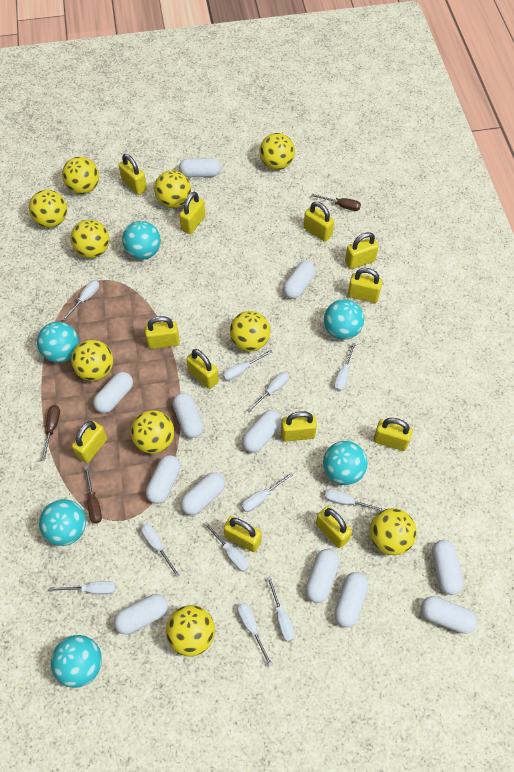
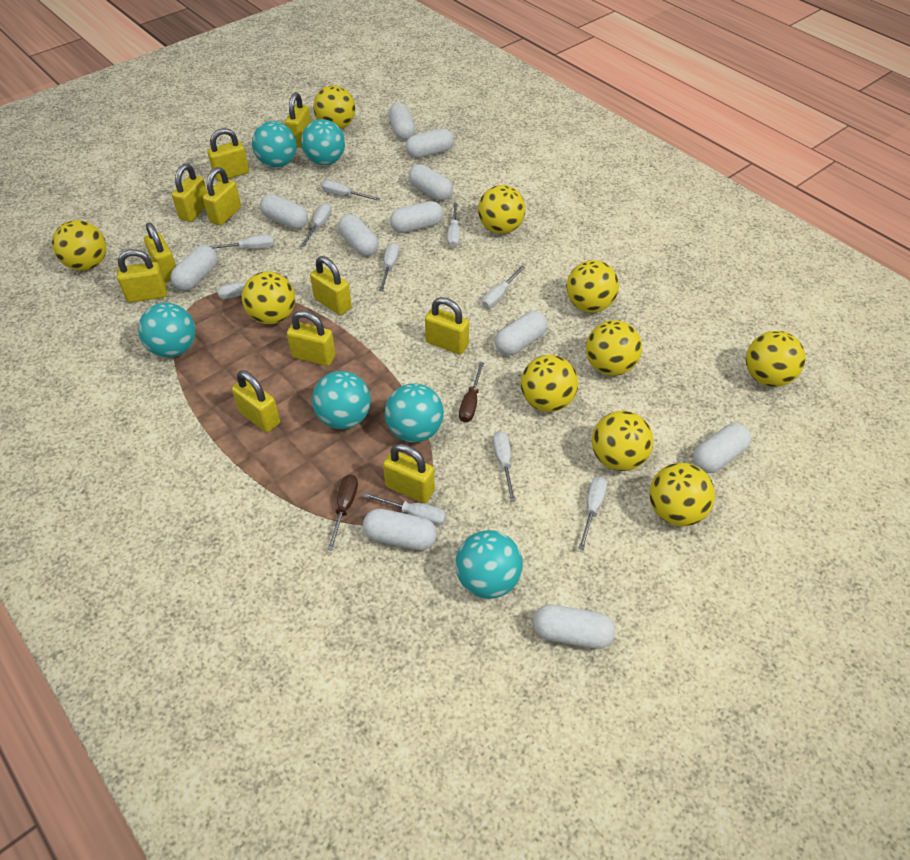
brown screwdriver: [41,405,60,461] [84,465,102,524] [311,194,361,211] = 3 -> [327,474,358,551] [459,362,484,423] = 2
white capsule: [93,372,133,413] [114,594,168,635] [146,455,181,504] [173,393,204,438] [179,158,221,177] [181,472,225,515] [242,410,282,453] [283,261,315,299] [305,549,339,603] [334,572,368,627] [421,596,477,634] [432,540,463,595] = 12 -> [170,245,218,291] [260,194,308,229] [338,214,379,256] [363,509,437,550] [388,103,415,140] [390,201,443,233] [406,128,454,158] [408,164,453,201] [495,311,547,355] [533,604,615,649] [693,423,751,473] = 11
white screwdriver: [50,581,116,594] [62,280,99,321] [141,523,180,577] [204,522,249,572] [223,350,273,381] [237,602,273,667] [241,473,293,512] [246,372,289,413] [267,576,295,642] [324,489,385,511] [334,343,356,391] = 11 -> [210,235,274,249] [217,276,288,299] [301,204,331,247] [321,180,380,201] [363,492,446,526] [379,243,399,291] [447,203,460,247] [482,266,525,308] [493,431,516,502] [578,476,607,550] = 10
yellow padlock: [72,421,107,463] [119,154,147,195] [145,316,180,349] [179,192,205,234] [186,349,219,389] [224,516,262,552] [281,411,317,442] [304,202,334,242] [316,506,352,548] [345,232,379,269] [348,268,382,303] [373,418,413,451] = 12 -> [117,249,167,303] [144,222,176,283] [172,164,207,222] [203,167,241,225] [207,128,249,181] [232,371,280,432] [285,92,311,148] [287,311,336,366] [310,256,352,315] [383,444,435,503] [425,297,469,355] = 11

